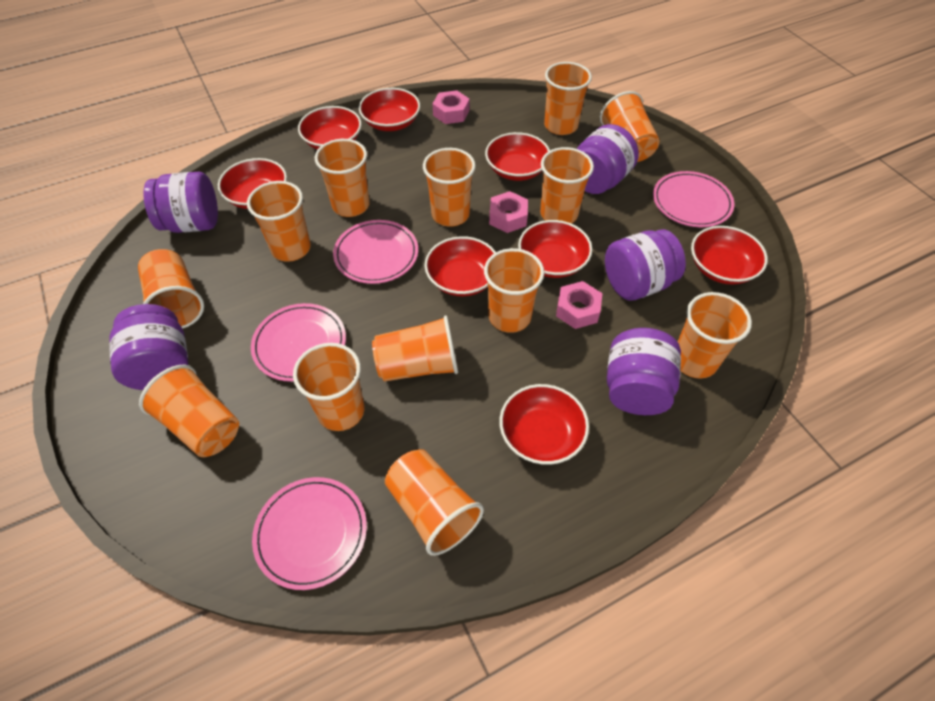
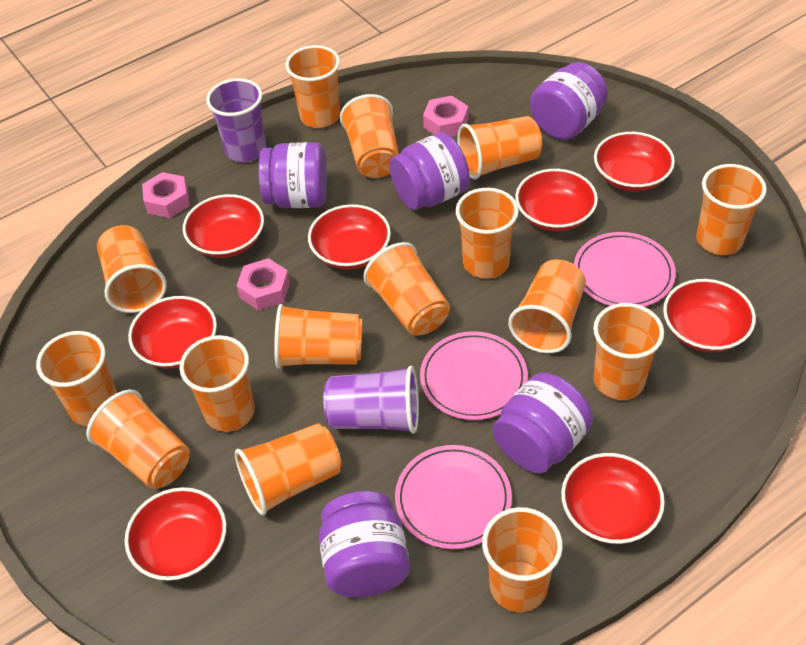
orange cup: [138,249,204,329] [139,365,239,457] [247,181,311,262] [293,343,364,431] [315,139,370,217] [372,315,458,382] [385,449,484,556] [423,148,476,227] [484,248,544,333] [540,147,594,224] [544,62,592,135] [600,91,660,162] [678,292,752,379] = 13 -> [36,331,117,426] [86,390,190,489] [97,225,167,313] [180,335,255,432] [235,423,342,515] [274,304,362,368] [285,45,340,128] [340,94,399,178] [363,242,450,336] [455,188,519,279] [457,116,542,179] [482,507,563,612] [508,259,586,353] [593,303,664,400] [696,164,767,255] = 15
pink plate: [251,303,346,382] [252,477,367,590] [333,220,418,284] [653,171,735,227] = 4 -> [395,445,512,549] [420,331,528,420] [574,232,676,307] = 3
purple cup: none = 0 -> [206,78,267,162] [323,366,419,434] = 2

